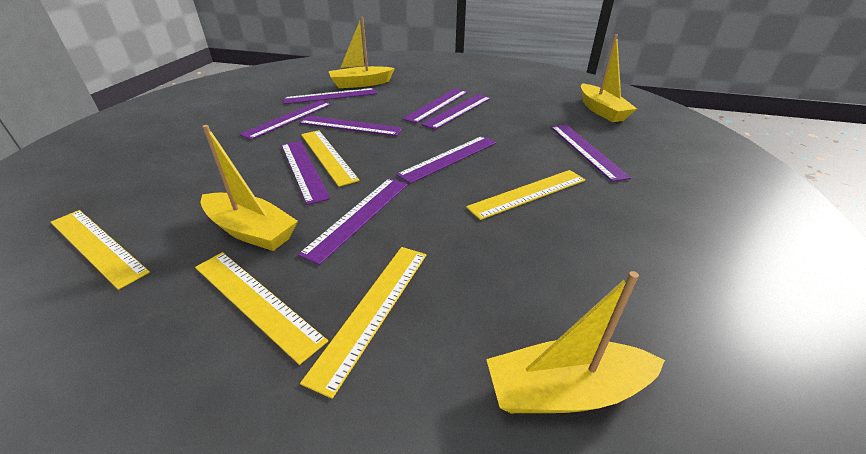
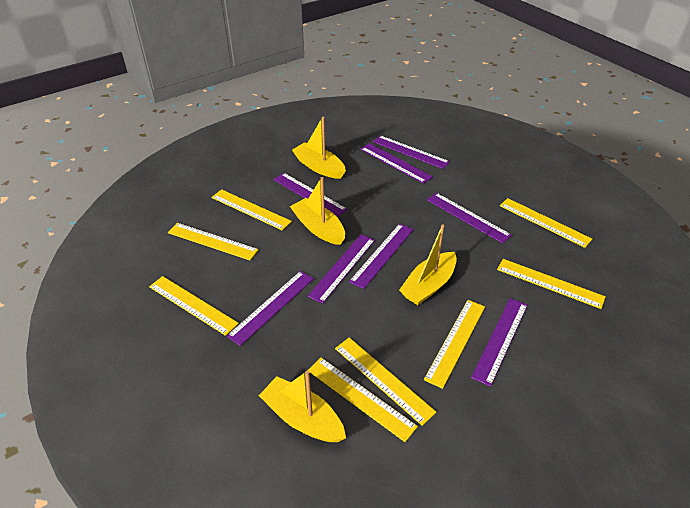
purple ruler: [239,100,332,140] [281,141,330,205] [283,88,377,104] [298,178,408,265] [299,116,402,136] [396,136,496,184] [402,89,468,123] [421,94,491,130] [551,125,631,182] = 9 -> [227,271,314,346] [273,173,347,217] [308,234,375,304] [349,223,414,289] [361,143,433,184] [373,135,450,169] [427,193,512,243] [471,298,528,387] = 8
yellow ruler: [50,210,150,290] [195,252,328,365] [300,247,426,399] [301,130,360,187] [466,170,585,220] = 5 -> [149,276,239,336] [168,223,259,260] [211,189,292,230] [308,357,418,442] [335,337,436,426] [424,300,485,389] [497,259,606,309] [500,198,592,248] = 8

